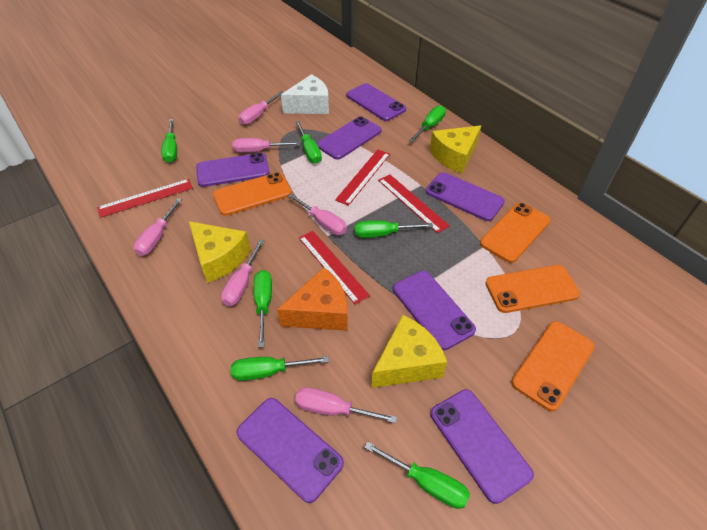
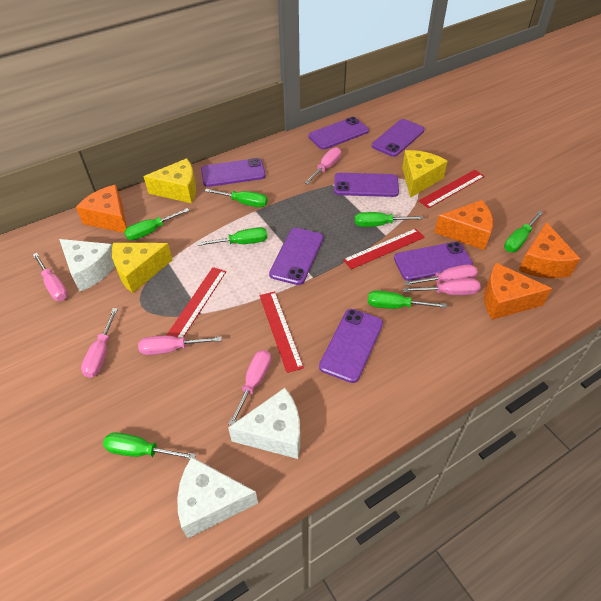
orange cheese: [277,267,348,331] = 1 -> [76,185,127,233] [434,200,493,250] [484,263,552,320] [518,222,580,278] = 4
orange phone: [213,172,292,216] [480,202,550,263] [486,265,580,313] [511,321,595,411] = 4 -> none = 0
pink screwdriver: [134,198,182,256] [221,240,264,306] [232,138,301,153] [239,91,284,125] [288,194,347,235] [295,387,397,423] = 6 -> [33,253,68,301] [81,308,118,378] [138,336,222,355] [228,350,271,425] [305,147,341,184] [403,278,481,295] [404,265,478,286] = 7
white cheese: [281,74,329,114] = 1 -> [59,239,115,291] [177,457,258,538] [228,388,300,459] = 3

